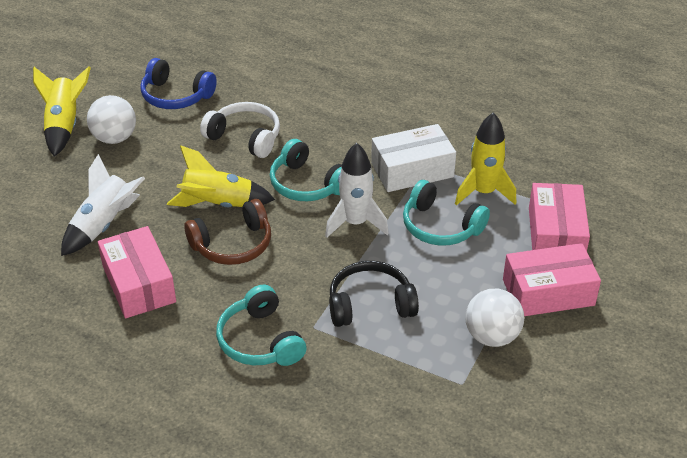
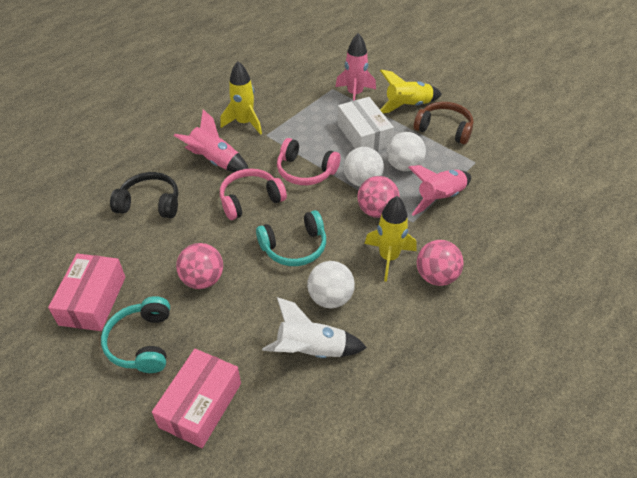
blue headphones: [140,58,217,109] = 1 -> none = 0
pink ball: none = 0 -> [176,243,223,289] [357,176,400,218] [417,240,464,286] = 3
pink box: [98,226,176,318] [503,243,601,316] [529,183,590,251] = 3 -> [48,254,125,331] [152,349,241,448] = 2
pink headphones: none = 0 -> [220,169,287,220] [277,138,341,185] = 2
pink rocket: none = 0 -> [174,109,249,172] [335,33,376,101] [408,165,471,216] = 3
turquoise headphones: [216,285,307,366] [270,139,342,201] [403,180,490,246] = 3 -> [101,296,170,373] [256,210,326,266] = 2
white ball: [87,95,136,144] [465,289,524,347] = 2 -> [307,261,355,308] [344,147,384,187] [387,132,426,171] = 3
white headphones: [200,102,280,158] = 1 -> none = 0
white rocket: [61,154,145,256] [325,143,389,237] = 2 -> [262,297,367,358] = 1

